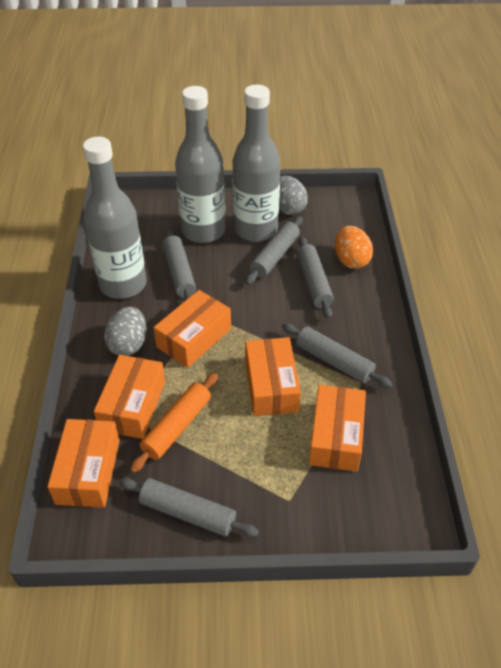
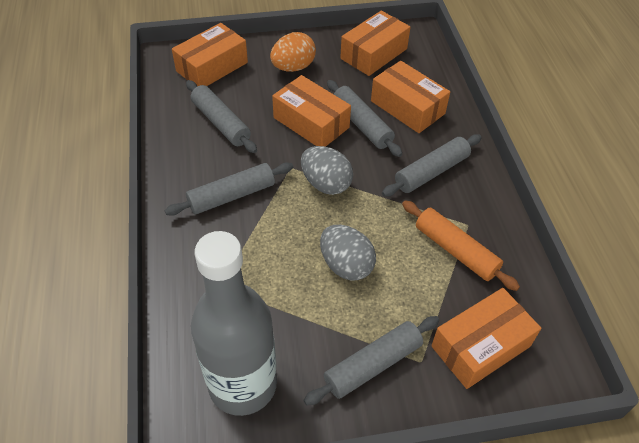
grey bottle: [83,137,147,299] [175,86,225,243] [232,85,280,242] = 3 -> [191,231,277,416] = 1

